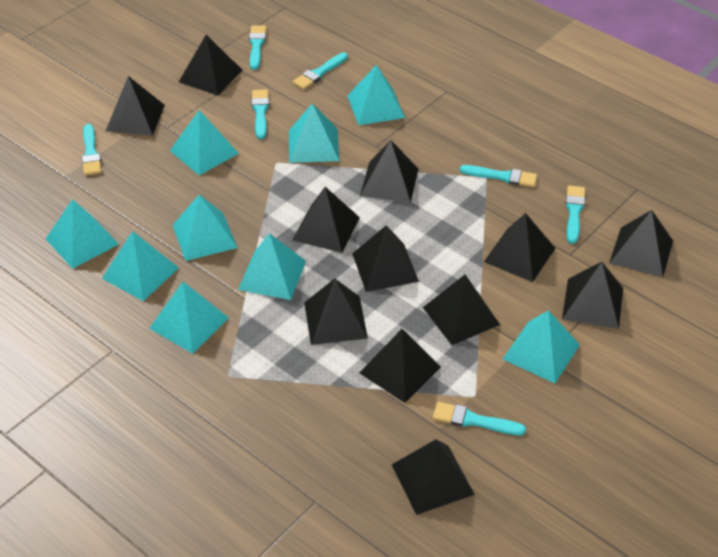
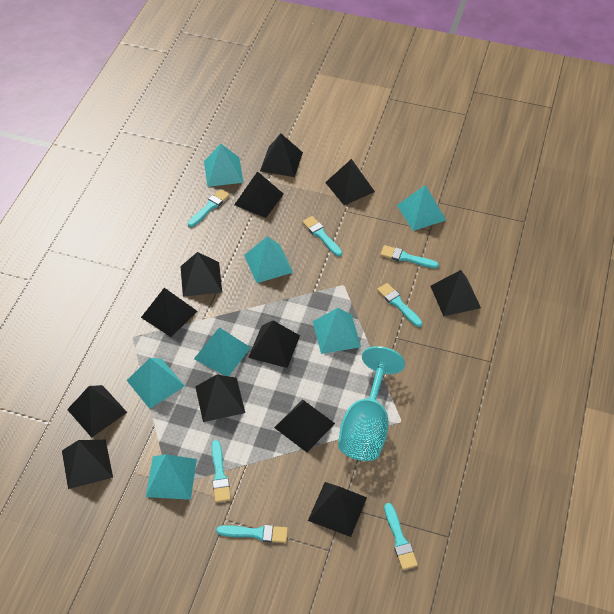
turquoise goblet: none = 0 -> [338,346,405,461] = 1
turquoise pyramid: [46,199,119,269] [102,231,179,301] [149,282,229,354] [170,110,239,175] [172,194,238,261] [238,233,306,300] [289,104,339,163] [347,65,405,125] [503,310,580,383] = 9 -> [127,358,185,409] [146,454,197,500] [194,327,251,376] [204,144,243,187] [244,237,293,283] [313,308,361,354] [397,185,446,231] = 7

